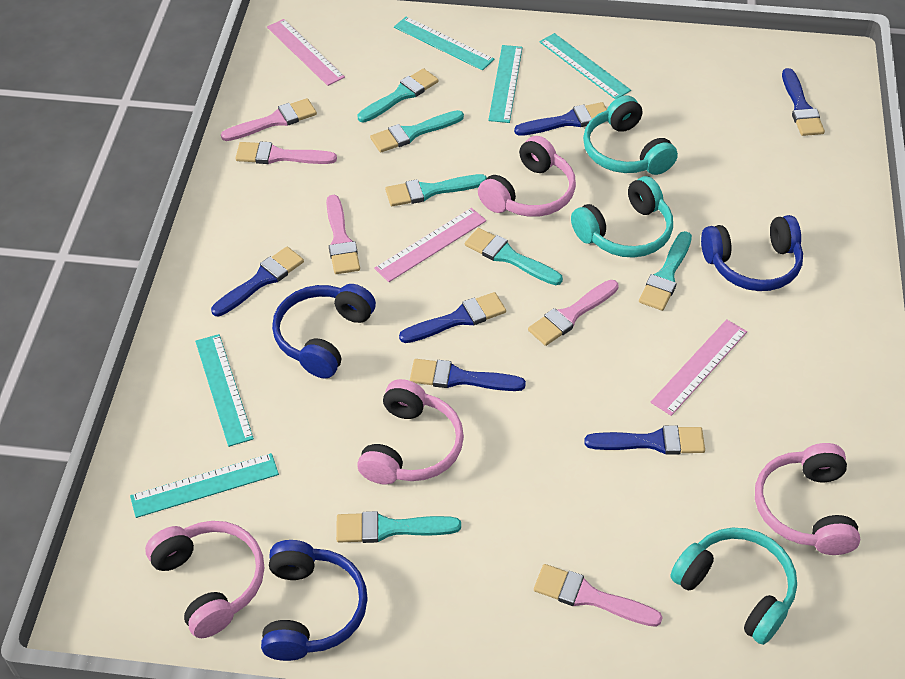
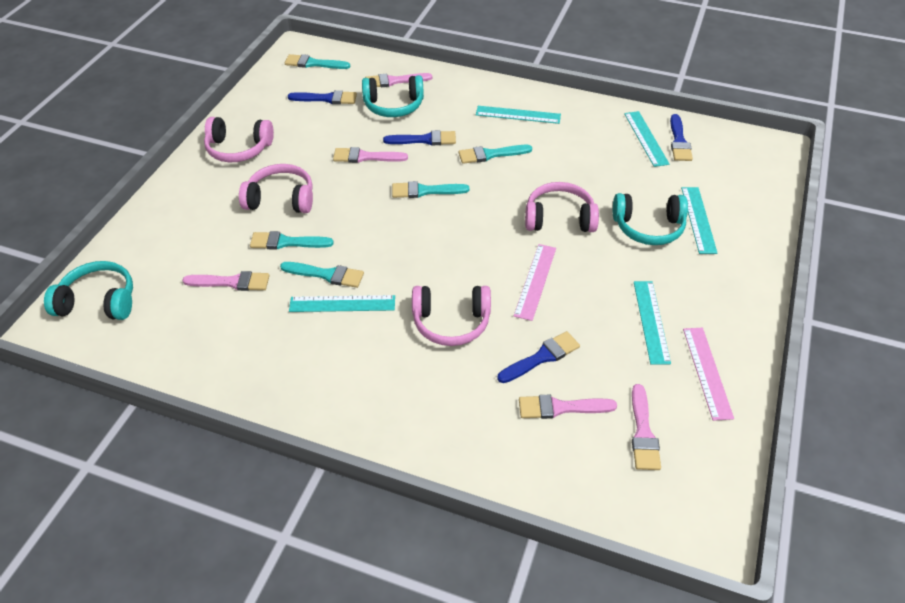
blue brush: [211,247,304,316] [399,292,506,343] [410,359,526,391] [514,102,607,136] [584,425,705,455] [782,68,825,136] = 6 -> [288,90,357,104] [383,130,456,145] [497,331,580,383] [670,114,693,161] = 4
blue headphones: [261,540,368,661] [272,284,376,379] [701,215,803,291] = 3 -> none = 0
pink ruler: [267,19,345,86] [374,208,486,282] [650,319,747,416] = 3 -> [514,244,556,321] [683,328,734,421] = 2
turquoise brush: [336,511,461,543] [358,68,439,123] [370,110,464,153] [385,174,487,206] [465,228,563,285] [639,231,692,311] = 6 -> [250,231,334,250] [280,262,364,288] [285,54,350,69] [392,181,469,198] [459,145,532,164] = 5

